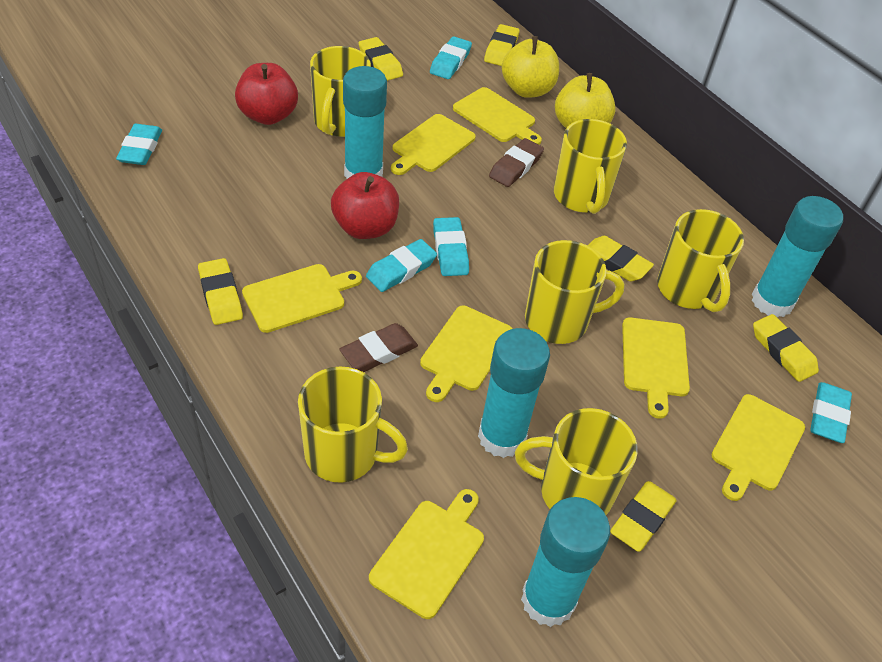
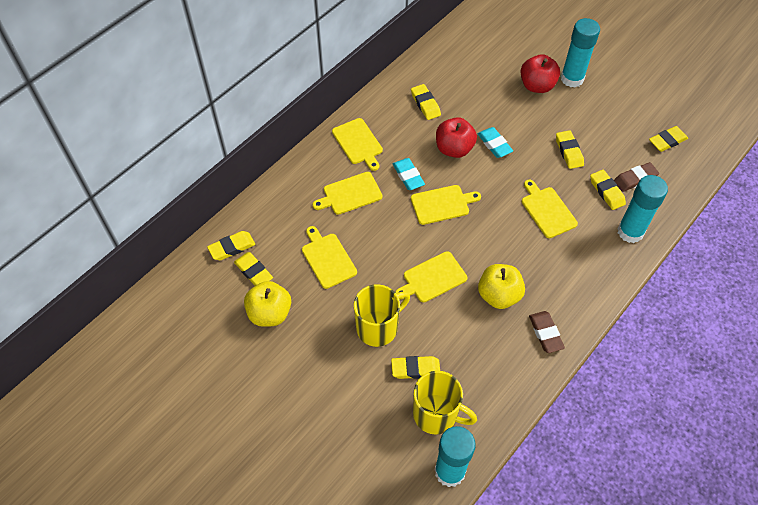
turquoise eraser: [116,124,162,165] [366,239,437,292] [430,36,472,79] [433,217,469,276] [810,382,852,443] = 5 -> [393,158,425,190] [477,127,513,158] = 2
turquoise glue stick: [343,66,387,179] [478,328,550,458] [521,497,610,627] [752,196,843,317] = 4 -> [435,426,476,487] [561,18,600,88] [617,175,668,243] = 3
yellow cutting board: [242,264,362,333] [369,489,484,619] [391,114,476,175] [420,306,513,402] [453,87,542,145] [622,317,690,419] [711,394,805,501] = 7 -> [302,226,357,289] [313,172,383,215] [332,118,383,171] [395,251,467,302] [411,185,481,225] [522,180,578,238] = 6
yellow eraser: [198,258,243,325] [359,37,403,81] [484,24,520,66] [587,236,654,281] [610,481,677,552] [753,314,819,382] = 6 -> [207,231,255,260] [234,252,273,286] [391,356,440,379] [411,84,441,120] [556,130,584,169] [590,170,626,210] [649,126,688,152] = 7
yellow mug: [298,367,408,483] [310,46,371,137] [515,408,638,515] [525,240,624,344] [554,119,627,214] [657,209,744,312] = 6 -> [354,284,410,347] [413,371,477,435] = 2

